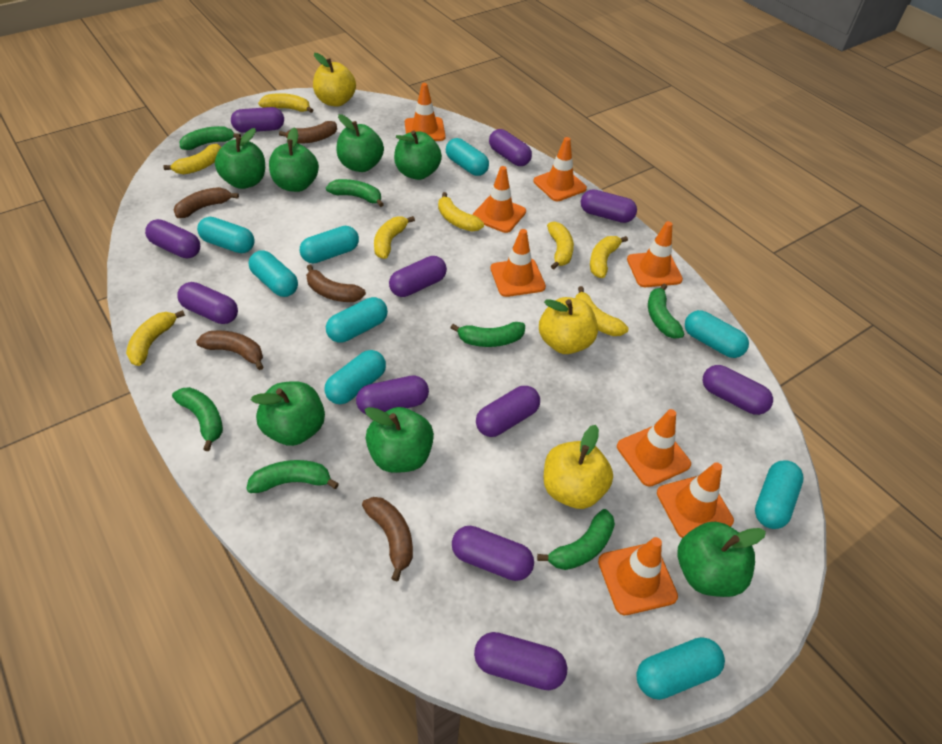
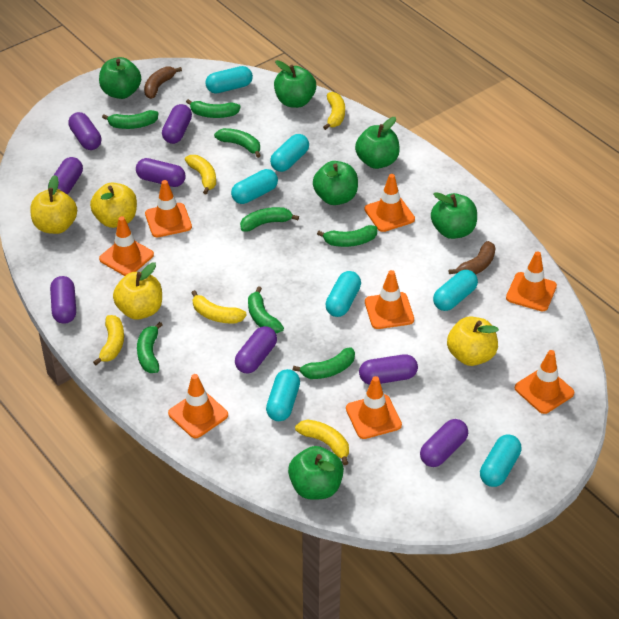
brown banana: [174,187,239,218] [196,331,263,370] [279,121,337,144] [306,265,366,302] [362,497,413,581] = 5 -> [144,67,182,99] [449,241,495,274] = 2
green apple: [215,128,265,189] [251,381,325,446] [269,127,319,192] [336,114,384,172] [365,407,434,473] [394,130,442,180] [677,522,766,597] = 7 -> [99,57,141,99] [274,60,316,108] [288,446,344,500] [313,161,358,205] [355,117,400,169] [431,192,477,239] = 6
green banana: [172,387,223,451] [179,126,241,150] [246,460,339,493] [326,179,384,207] [450,322,525,347] [537,509,615,570] [648,284,684,339] = 7 -> [102,110,158,129] [137,322,163,373] [186,99,241,118] [214,128,261,158] [240,207,299,231] [248,286,284,333] [293,347,355,379] [317,225,377,247] = 8
purple capsule: [145,219,200,258] [177,282,238,324] [231,107,284,133] [356,375,429,414] [389,256,447,297] [452,526,534,581] [474,632,567,690] [476,386,540,437] [489,129,532,166] [581,189,637,223] [703,365,773,415] = 11 -> [48,157,83,195] [50,276,76,324] [68,112,101,150] [136,158,186,187] [162,104,192,144] [235,326,277,373] [359,354,418,385] [420,419,468,467] = 8
turquoise capsule: [197,217,255,253] [249,250,298,297] [300,226,359,263] [324,350,386,404] [326,297,388,343] [446,138,489,176] [636,637,725,700] [685,310,749,358] [755,460,804,529] = 9 -> [205,66,253,93] [231,169,278,204] [266,369,300,421] [270,134,309,172] [325,271,361,317] [433,270,478,311] [480,434,522,487] = 7
yellow apple: [313,53,356,107] [539,297,598,354] [544,425,613,509] = 3 -> [30,175,77,234] [90,183,137,228] [113,263,162,320] [447,316,499,366] = 4
yellow banana: [126,310,185,366] [163,144,221,175] [258,93,313,113] [374,216,415,259] [438,192,484,232] [547,221,574,269] [575,286,629,336] [590,236,628,278] = 8 -> [93,315,124,365] [185,155,216,194] [192,290,247,324] [295,419,349,465] [323,92,345,130] = 5

